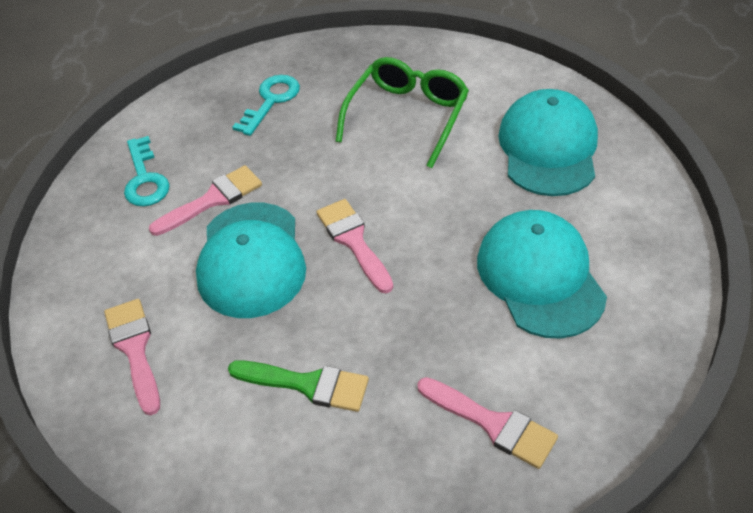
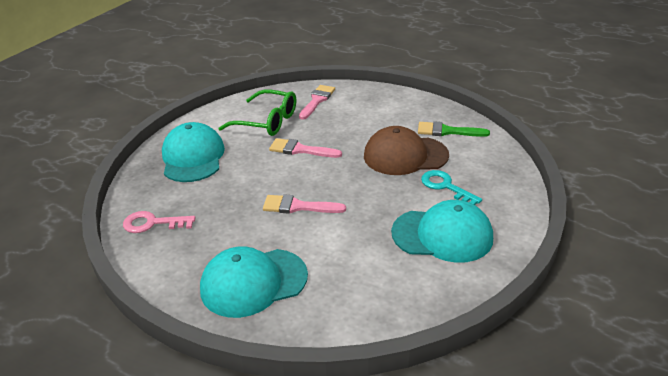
brown cap: none = 0 -> [364,126,449,175] = 1
pink brush: [104,299,160,416] [149,165,262,236] [316,199,393,293] [417,377,558,469] = 4 -> [263,195,346,214] [269,138,342,158] [299,85,335,120] = 3
pink key: none = 0 -> [123,211,196,233] = 1
turquoise key: [124,136,170,206] [232,75,300,136] = 2 -> [421,170,482,205] = 1

